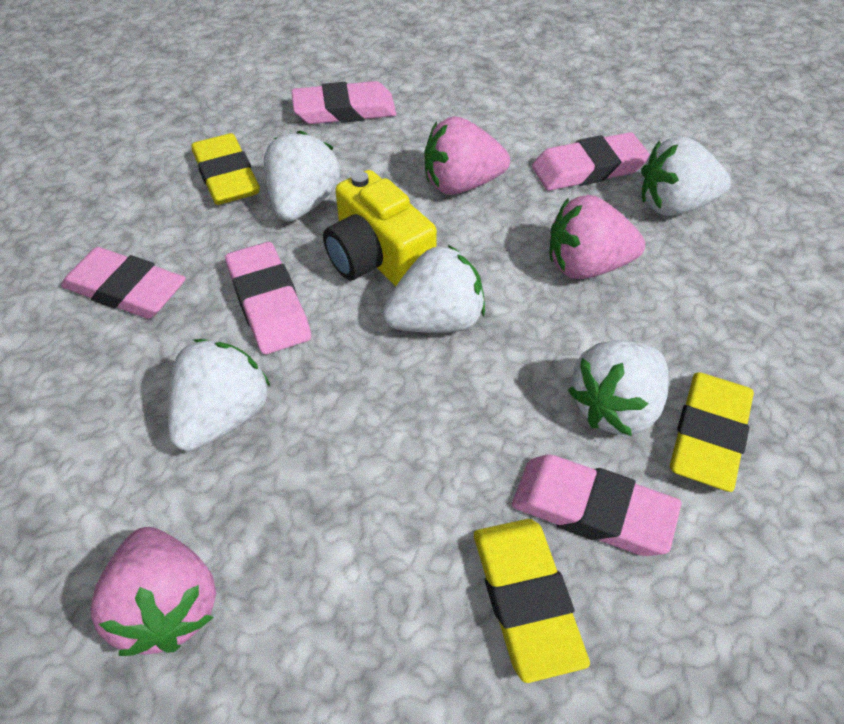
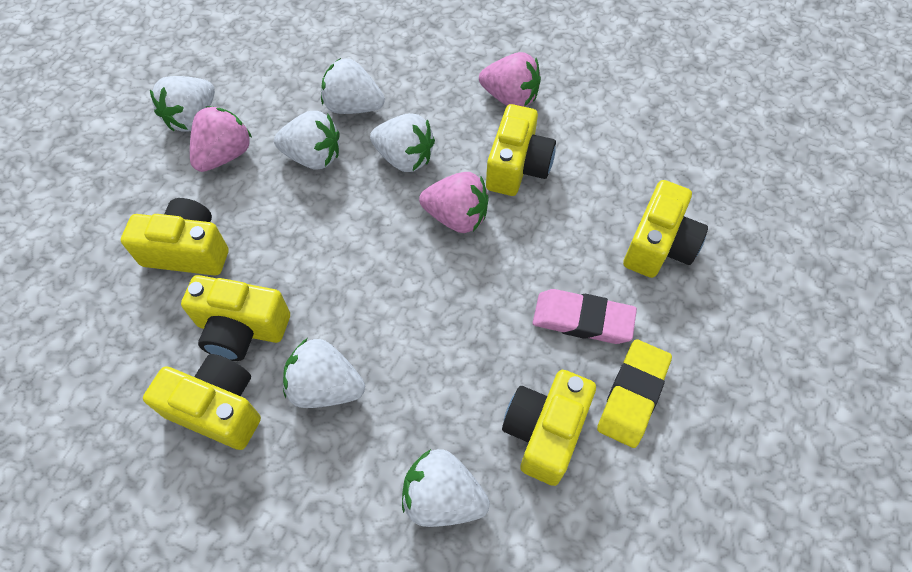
pink eraser: [61,247,186,319] [225,242,311,354] [291,81,396,124] [512,454,681,556] [532,132,650,191] = 5 -> [533,289,637,344] = 1
white strawberry: [168,339,270,452] [264,131,340,222] [383,245,485,333] [568,340,669,436] [641,136,731,216] = 5 -> [150,76,215,132] [274,111,340,170] [283,338,365,408] [321,58,385,114] [370,113,435,172] [402,449,490,527] = 6
yellow camera: [323,170,437,286] = 1 -> [121,198,229,276] [143,354,261,450] [181,275,290,361] [486,104,556,196] [502,370,596,486] [623,180,708,278] = 6
yellow eraser: [191,133,260,205] [474,519,590,683] [670,372,754,492] = 3 -> [597,339,672,448] = 1

